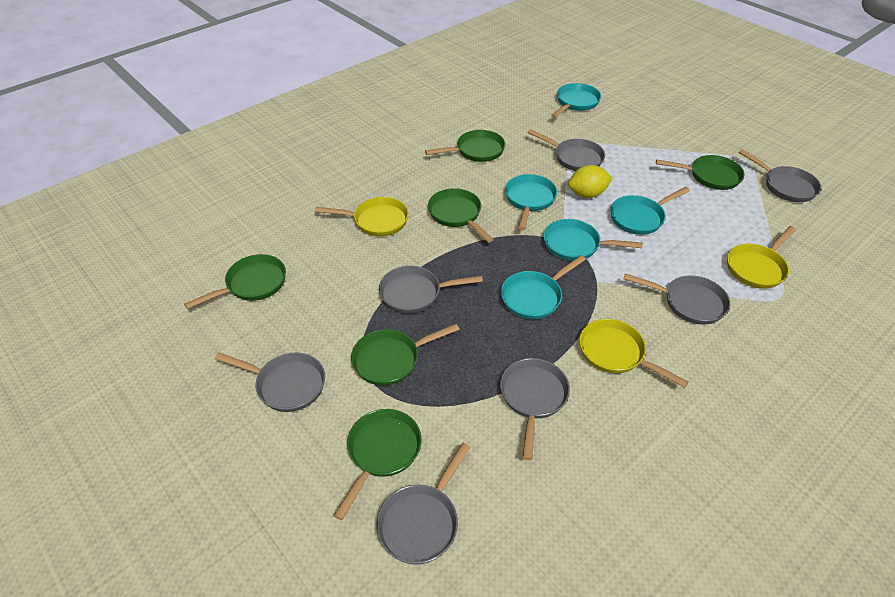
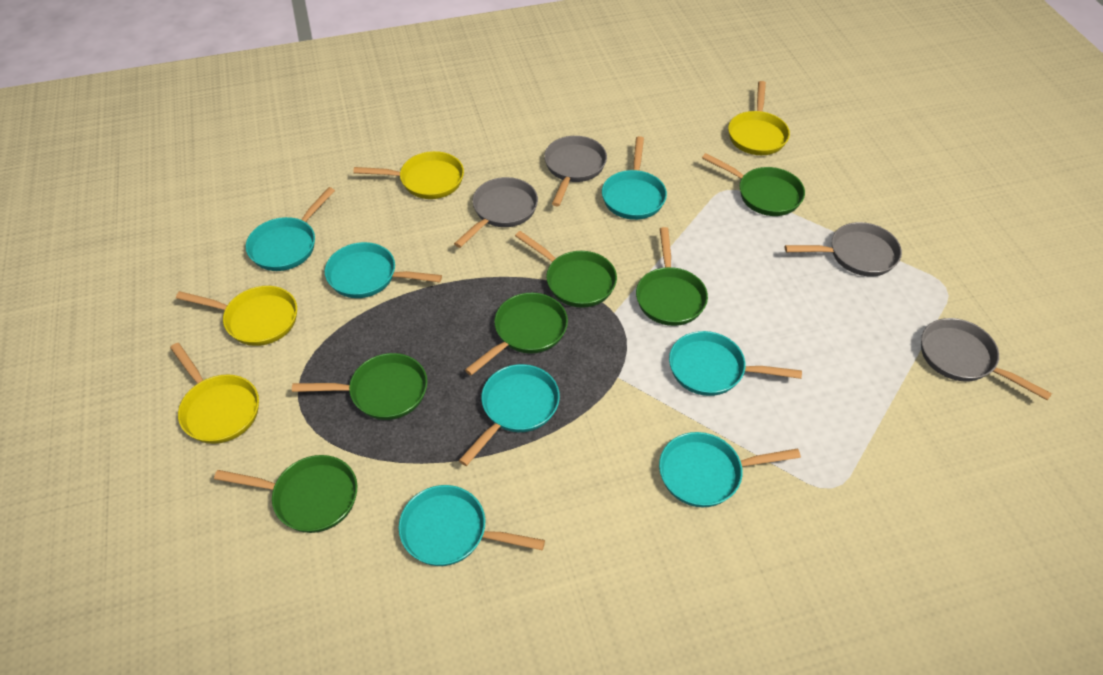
grey pan: [215,352,325,412] [377,443,471,564] [379,266,483,313] [500,358,570,460] [527,129,605,171] [623,273,730,325] [738,149,821,202] = 7 -> [454,177,538,248] [544,136,607,207] [785,222,902,276] [921,318,1052,400] = 4
turquoise pan: [501,255,586,319] [505,174,557,230] [544,219,643,261] [551,83,601,118] [610,187,690,235] = 5 -> [246,187,335,271] [325,242,442,298] [399,485,545,566] [459,364,560,466] [602,136,667,220] [659,432,801,507] [669,331,802,396] = 7
yellow lemon: [568,165,612,198] = 1 -> none = 0
yellow pan: [315,197,409,236] [579,319,688,388] [727,226,796,289] = 3 -> [170,343,259,444] [176,286,297,346] [353,151,464,199] [728,81,790,155] = 4

